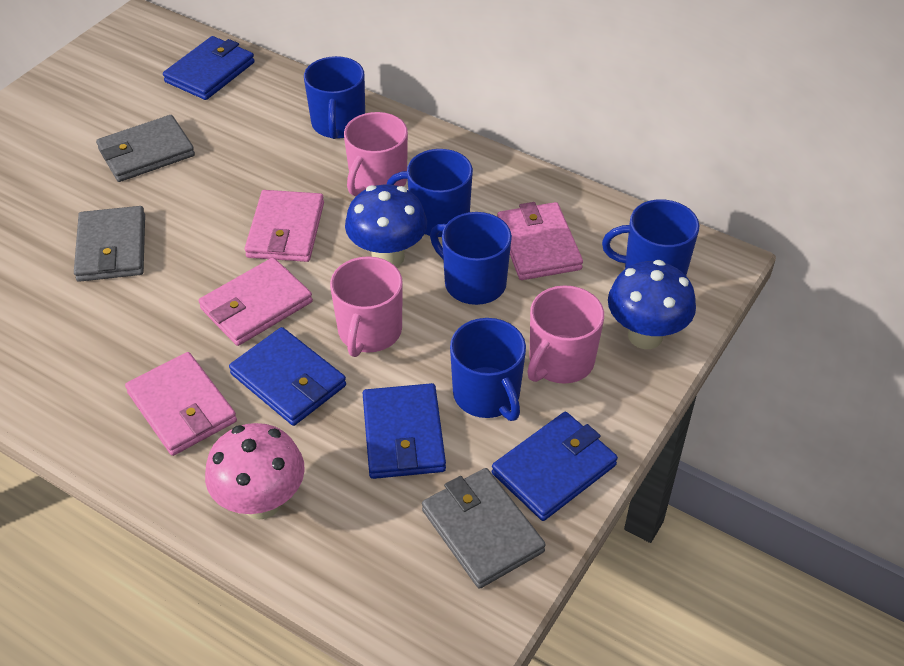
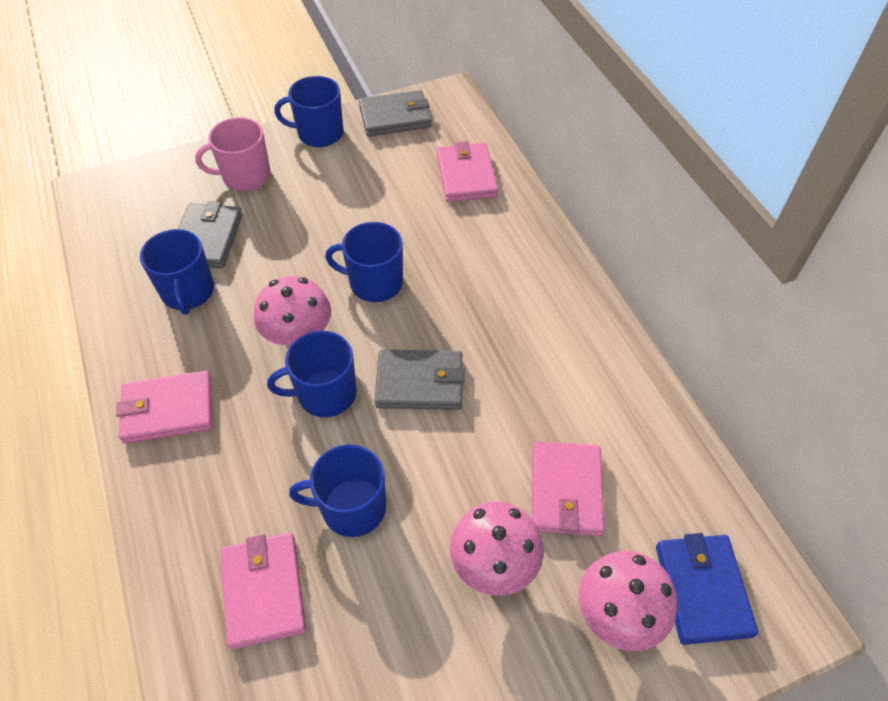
blue mushroom: [345,185,427,267] [608,260,696,349] = 2 -> none = 0
blue wallet: [163,36,255,100] [229,327,346,426] [363,383,446,479] [492,412,618,521] = 4 -> [656,533,758,645] = 1
pink mug: [330,256,403,357] [344,112,408,196] [527,285,604,384] = 3 -> [195,117,271,191] = 1
pink mushroom: [205,423,305,520] = 1 -> [254,276,331,349] [450,501,543,596] [579,551,677,651] = 3

